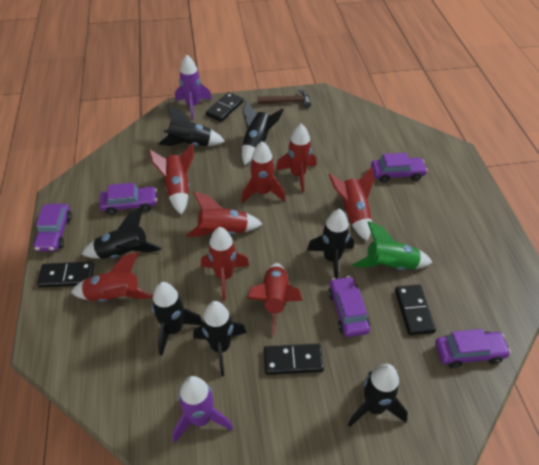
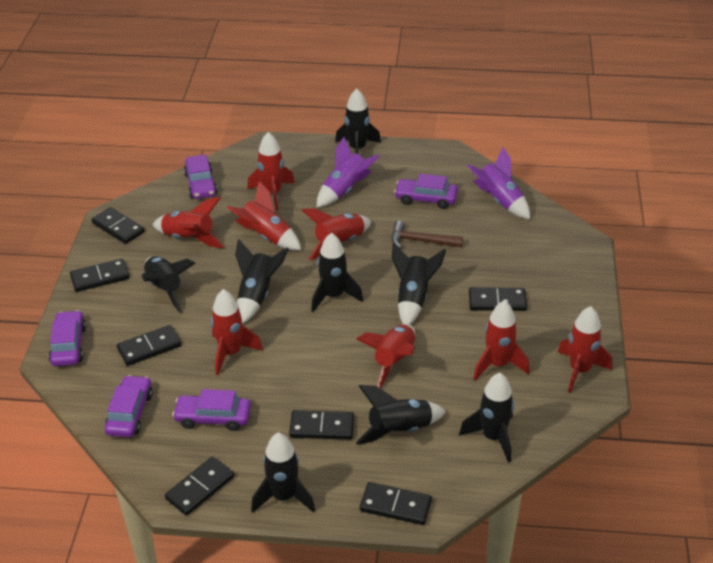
black domino: [37,261,94,287] [206,92,244,122] [264,344,324,375] [395,285,436,335] = 4 -> [70,259,129,292] [92,207,145,244] [117,325,181,366] [165,456,234,516] [289,410,354,440] [360,482,432,525] [469,287,527,311] = 7
black rocket: [82,207,162,259] [152,282,203,356] [158,105,225,146] [193,301,247,376] [242,100,284,165] [307,209,354,279] [348,364,408,427] = 7 -> [141,256,195,313] [235,239,289,324] [251,433,315,513] [311,232,363,312] [335,88,381,154] [356,385,446,445] [392,243,446,325] [459,373,514,463] = 8
green rocket: [352,221,433,270] = 1 -> none = 0

